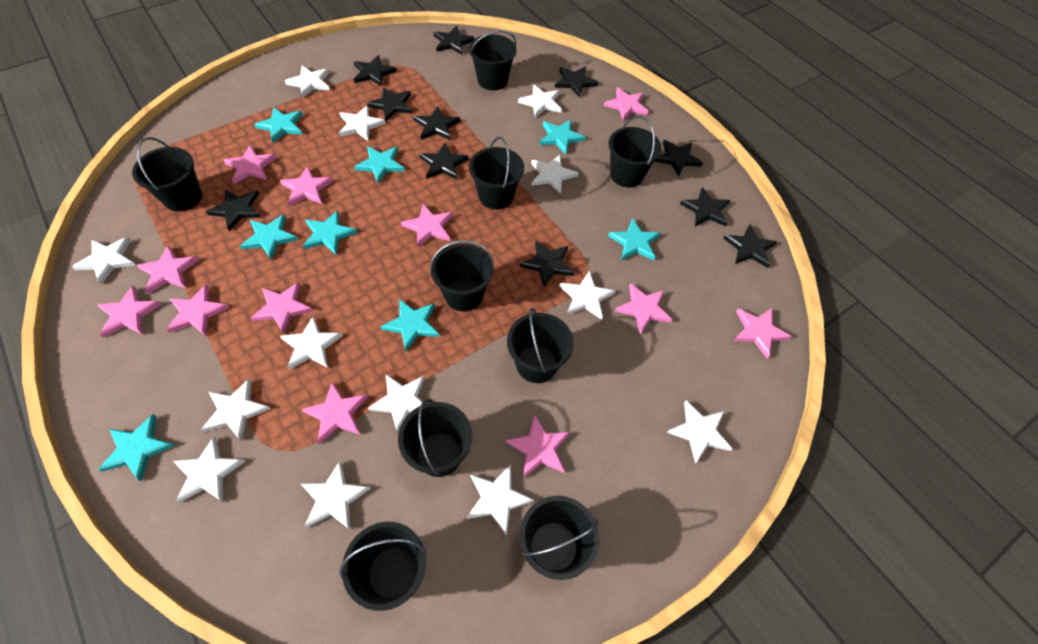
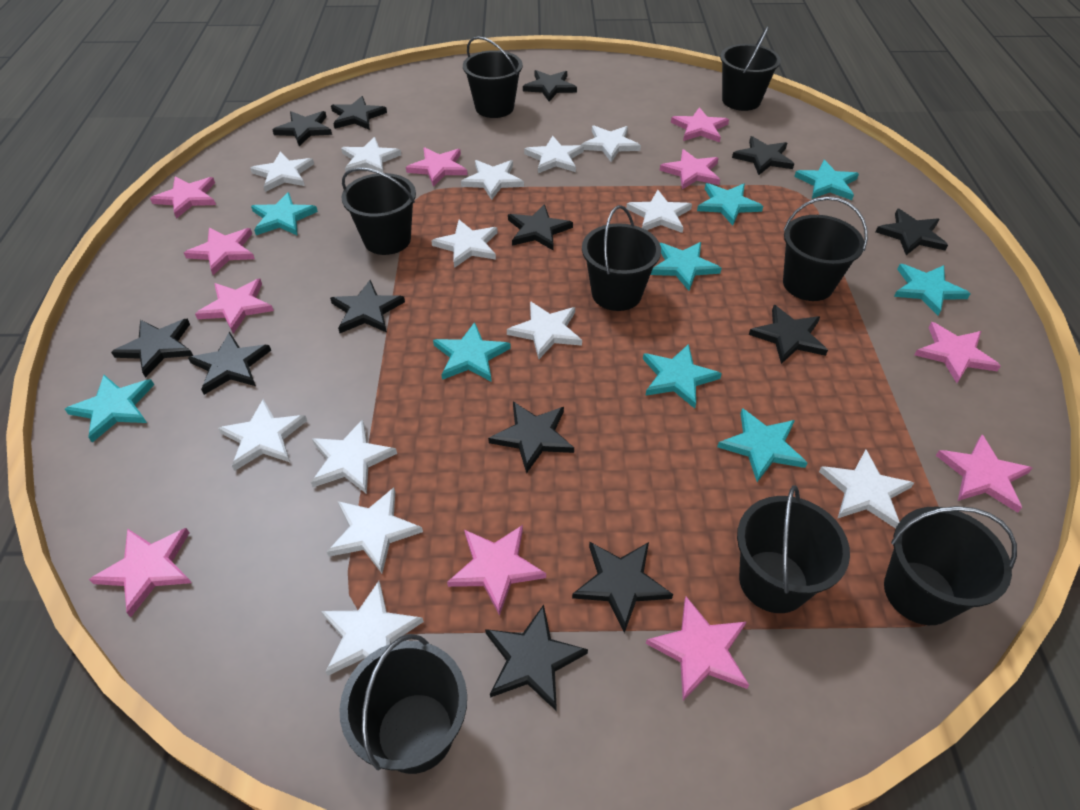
black bucket: [132,137,202,212] [340,522,427,611] [398,399,472,477] [430,240,494,311] [469,30,517,90] [469,137,524,210] [507,308,574,383] [519,496,599,580] [608,116,662,187] = 9 -> [339,634,467,774] [342,167,416,255] [463,36,523,118] [582,205,661,311] [720,26,781,111] [737,485,850,613] [783,197,868,301] [884,506,1017,625] = 8
black star: [206,189,261,231] [354,55,397,87] [367,87,413,121] [414,106,460,140] [419,143,468,180] [434,26,475,55] [520,240,574,287] [555,66,598,97] [654,140,703,177] [680,187,730,227] [723,224,777,268] = 11 -> [111,319,193,378] [188,332,271,395] [273,111,332,146] [330,280,405,333] [331,96,387,130] [485,605,588,711] [488,402,574,474] [508,204,573,251] [523,70,577,102] [572,542,673,633] [732,136,794,175] [749,305,828,364] [876,209,948,255] = 13
pink star: [97,286,162,337] [137,245,199,294] [166,284,230,336] [224,145,277,184] [251,282,313,334] [280,166,333,206] [301,382,368,444] [401,204,453,248] [506,414,570,478] [604,87,649,120] [615,283,673,334] [734,308,792,359] = 12 -> [89,528,192,617] [150,177,216,219] [184,228,255,275] [195,278,274,334] [406,147,467,187] [447,525,546,616] [646,597,749,700] [660,149,720,190] [671,107,729,143] [915,322,1001,383] [935,435,1033,513] = 11
turquoise star: [98,414,174,481] [240,214,298,260] [254,107,303,143] [303,210,357,255] [354,146,405,184] [380,299,440,351] [539,119,586,155] [608,218,660,260] = 8 -> [65,375,154,443] [251,192,318,235] [433,322,511,381] [643,344,722,409] [651,242,722,291] [697,183,763,225] [717,408,807,482] [794,160,859,200] [894,264,971,316] = 9

